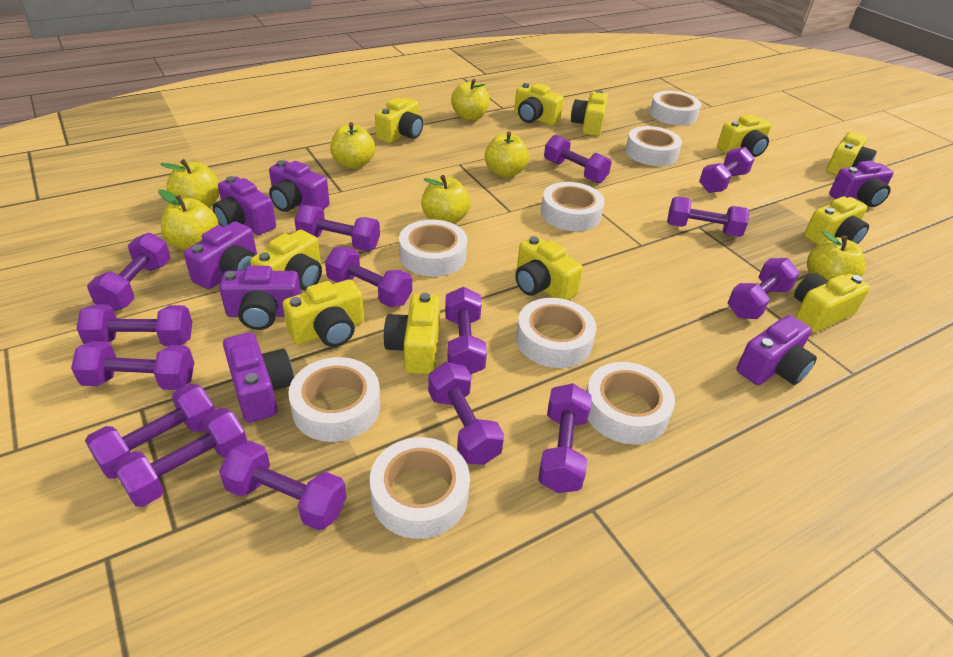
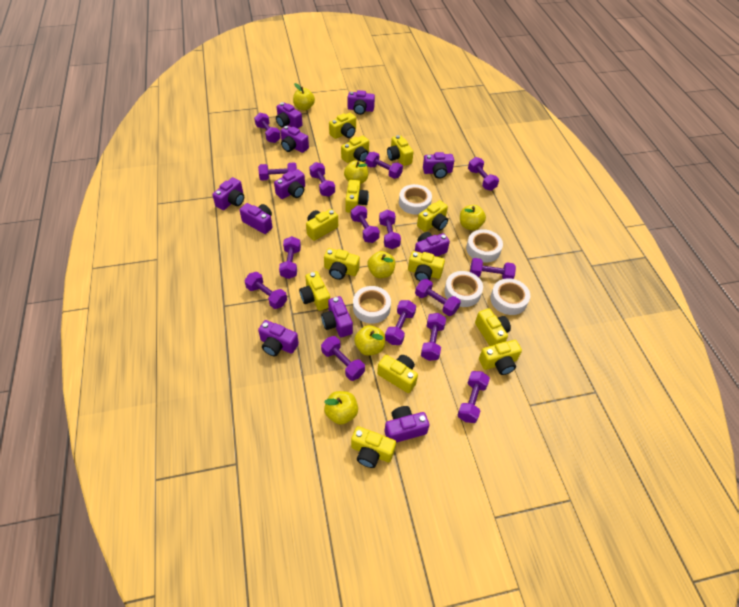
purple camera: [184,221,257,289] [213,176,276,235] [219,266,301,330] [223,332,294,423] [269,160,330,212] [736,315,817,385] [829,160,894,207] = 7 -> [212,177,244,210] [240,203,273,234] [258,320,299,356] [274,169,305,199] [276,102,303,129] [281,126,309,153] [321,296,353,337] [348,90,375,115] [385,406,429,443] [415,232,450,257] [423,152,454,179] = 11
white tape: [288,357,380,442] [370,437,470,539] [399,219,467,277] [516,298,596,368] [541,182,605,231] [586,362,675,444] [625,126,682,166] [650,91,701,126] = 8 -> [353,286,391,324] [399,184,432,214] [444,271,483,307] [466,229,503,263] [490,278,530,315] = 5
yellow apple: [158,189,219,250] [160,159,220,207] [330,122,375,169] [421,175,471,224] [451,79,490,121] [485,132,529,178] [807,230,865,281] = 7 -> [293,83,315,110] [324,391,358,425] [344,161,368,184] [354,325,385,356] [367,251,395,278] [460,205,486,230] = 6
yellow camera: [250,230,322,291] [283,279,364,347] [375,97,423,143] [384,293,440,374] [514,83,564,125] [515,236,583,300] [571,90,608,136] [717,114,771,157] [794,273,870,333] [804,196,869,245] [826,131,877,176] = 11 -> [299,271,330,311] [306,209,338,241] [324,248,360,280] [329,113,356,139] [341,136,369,163] [345,180,369,213] [351,426,396,468] [377,355,418,393] [387,135,413,166] [408,251,445,281] [417,200,448,232] [475,308,511,346] [479,340,522,375] = 13

